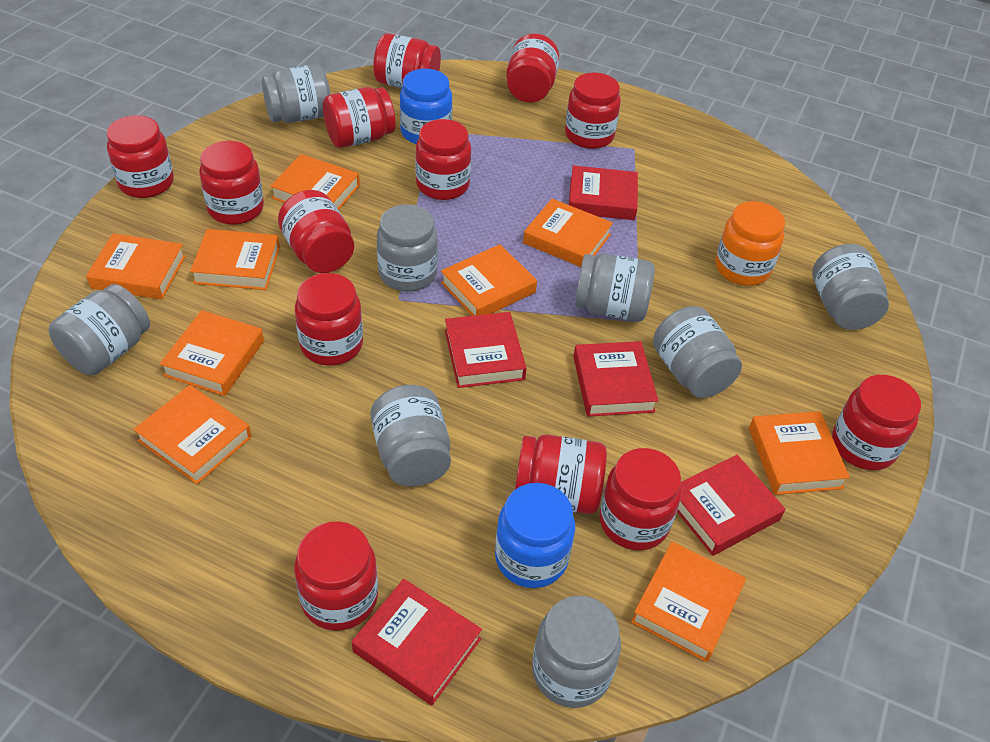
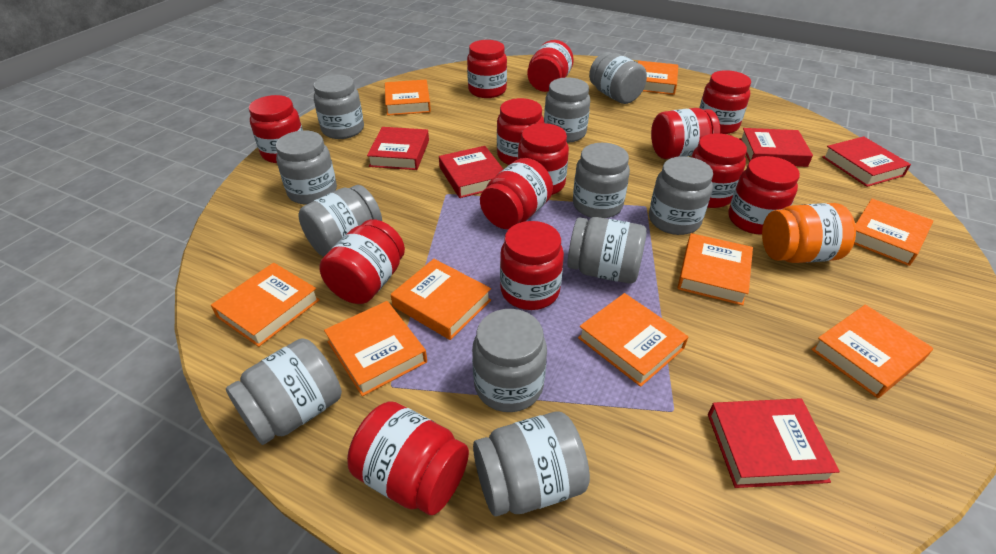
blue jar: [400,69,452,144] [495,483,575,588] = 2 -> none = 0
grey jar: [49,284,150,375] [262,64,330,123] [370,385,451,487] [377,204,438,291] [532,596,621,708] [575,253,655,322] [653,306,742,398] [812,244,889,330] = 8 -> [226,338,342,445] [276,131,337,205] [299,185,382,257] [313,74,364,139] [472,309,547,412] [473,412,590,516] [544,77,590,143] [567,217,647,284] [573,143,630,218] [589,52,647,104] [649,156,713,235] = 11

